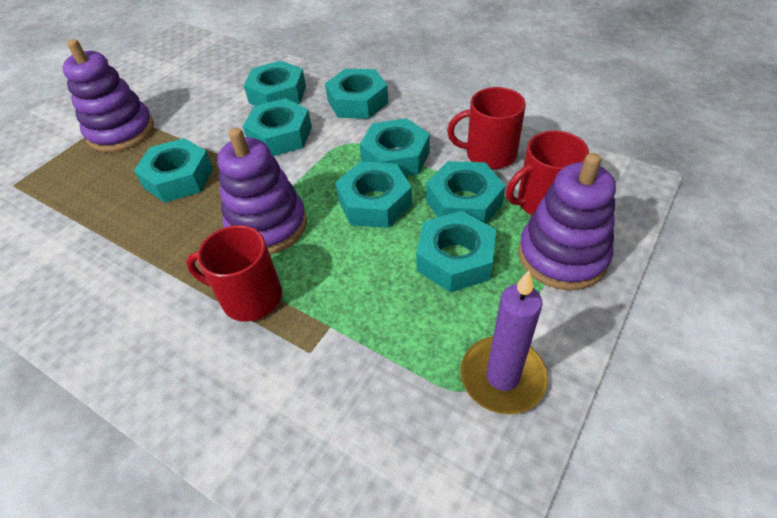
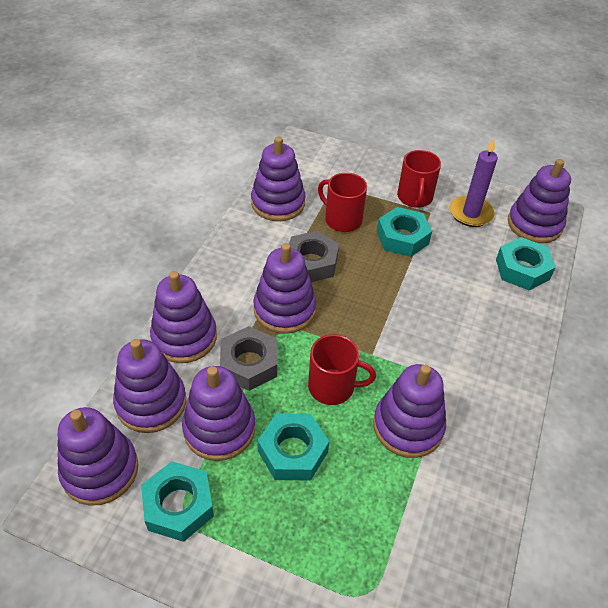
grey nut: none = 0 -> [220,326,277,391] [289,231,339,282] = 2
purple stacking toy: [62,39,154,152] [217,128,307,254] [518,153,616,290] = 3 -> [58,407,138,506] [113,339,186,433] [150,271,217,363] [182,366,255,461] [251,137,305,221] [253,243,316,334] [373,364,446,458] [508,159,571,243] = 8
turquoise nut: [134,138,213,203] [243,60,306,106] [243,98,312,156] [325,69,388,119] [335,162,412,228] [359,118,430,176] [416,211,496,292] [426,161,506,224] = 8 -> [141,461,214,542] [258,413,329,480] [377,207,432,257] [496,237,556,290] = 4

